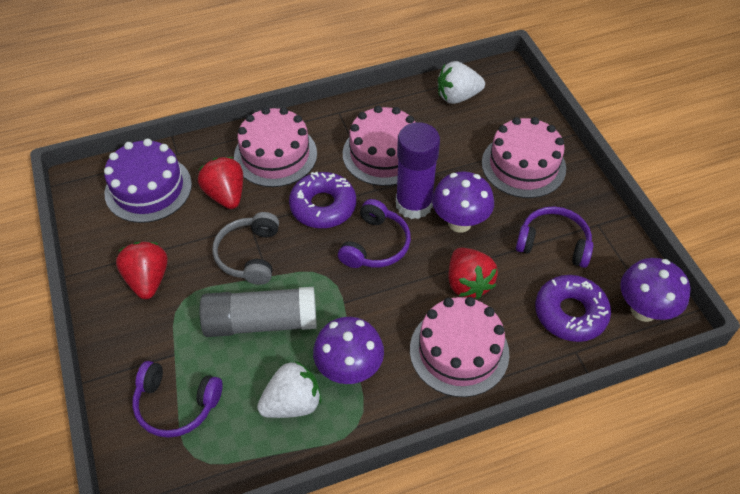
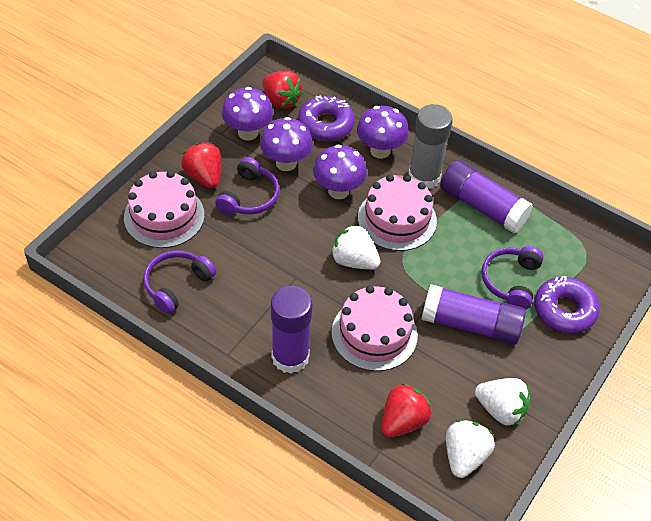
grey headphones: [212,212,279,285] = 1 -> none = 0
pink cake: [234,107,317,187] [343,106,416,186] [410,297,509,397] [482,117,566,198] = 4 -> [124,171,204,248] [332,285,418,371] [358,174,437,251] = 3
purple cake: [104,139,192,223] = 1 -> none = 0
purple glue stick: [396,122,440,219] = 1 -> [271,286,312,374] [421,284,526,345] [440,160,533,233] = 3
purple mushroom: [313,317,384,384] [432,171,494,233] [620,258,690,322] = 3 -> [222,87,273,141] [260,117,313,171] [313,145,367,199] [357,106,409,159] = 4
white strawberry: [257,360,321,418] [438,61,485,104] = 2 -> [331,224,380,270] [446,420,495,478] [475,378,530,426] = 3

